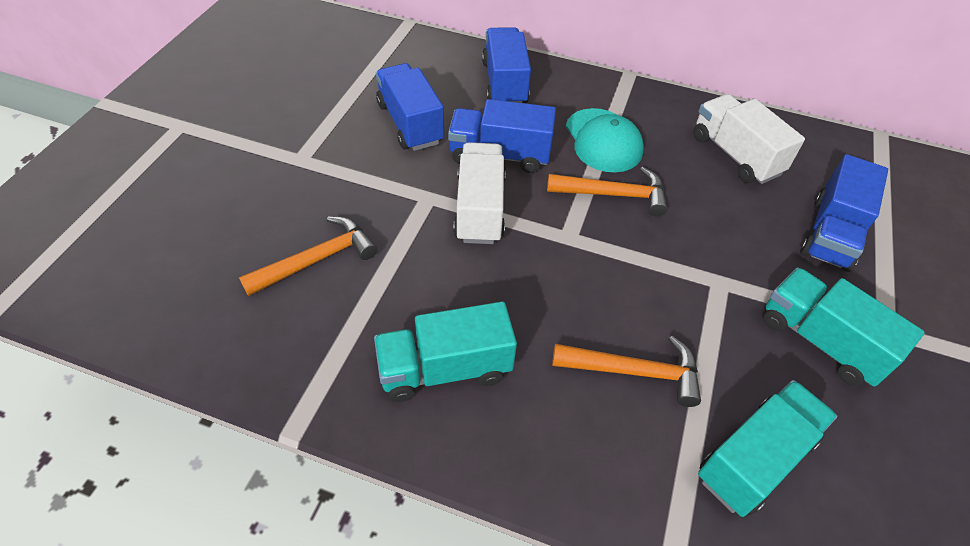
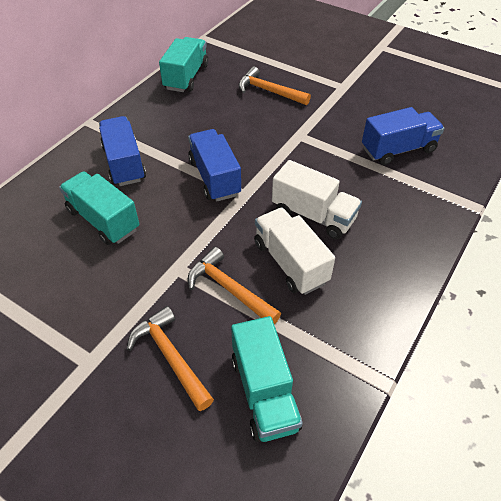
blue truck: [376,63,444,151] [448,99,556,173] [482,27,531,103] [800,154,888,272] = 4 -> [99,116,146,186] [188,129,241,201] [362,107,444,165] = 3
turquoise cap: [566,108,644,172] = 1 -> none = 0

